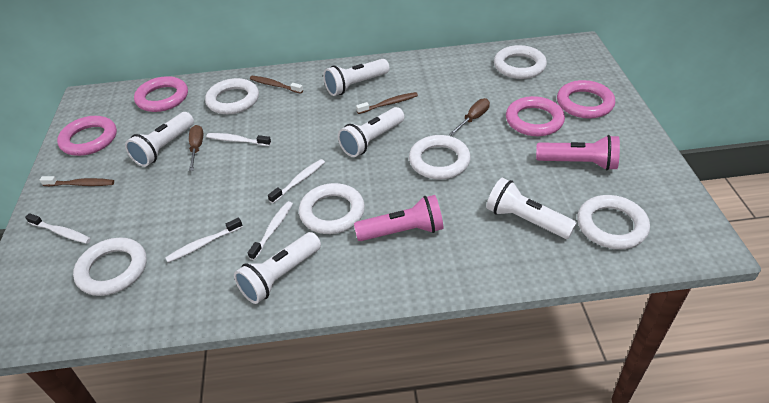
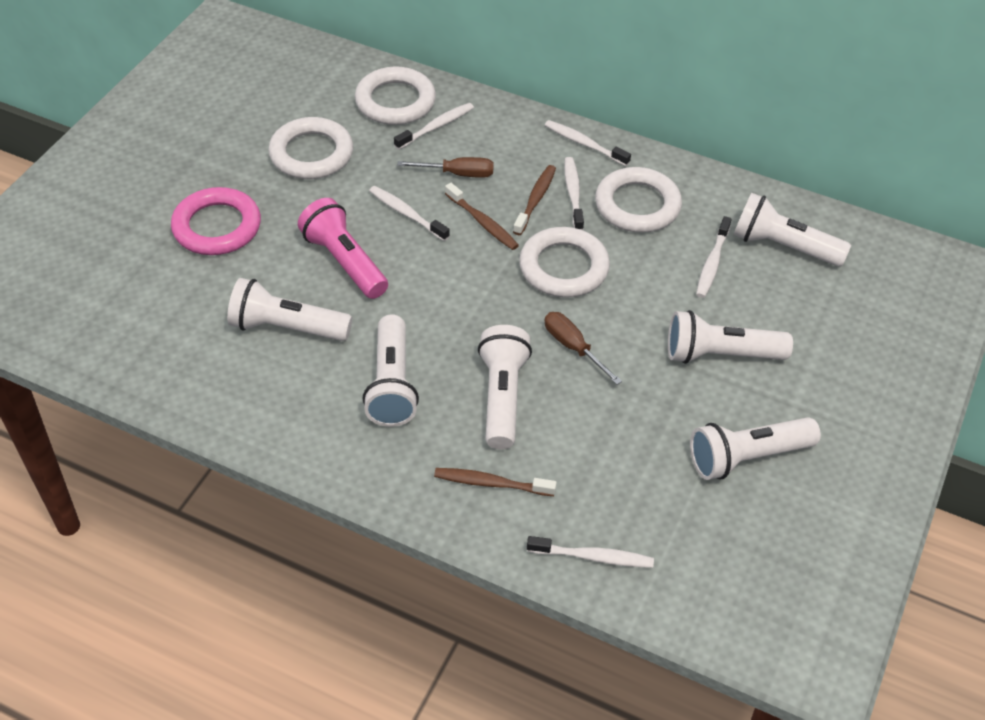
pink flashlight: [354,195,443,241] [536,135,620,170] = 2 -> [298,198,388,299] = 1
pink ring: [57,116,117,156] [134,76,188,112] [506,96,565,136] [557,80,615,119] = 4 -> [171,187,261,255] = 1
white flashlight: [125,112,194,167] [234,232,321,304] [323,59,390,96] [338,107,405,157] [486,178,577,239] = 5 -> [227,278,352,341] [363,314,419,427] [478,325,532,449] [668,310,793,364] [690,417,821,480] [734,193,851,267] = 6
white ring: [73,237,147,296] [205,78,259,114] [299,183,365,234] [409,135,471,179] [494,45,547,79] [577,195,650,249] = 6 -> [268,117,353,179] [355,66,436,125] [519,227,610,297] [595,167,682,233] = 4
white toothbrush: [25,213,91,244] [165,217,243,263] [207,133,271,146] [248,201,293,260] [268,159,325,203] = 5 -> [369,186,450,241] [394,103,474,150] [527,536,654,568] [545,120,631,166] [564,157,584,230] [696,216,732,298] = 6

